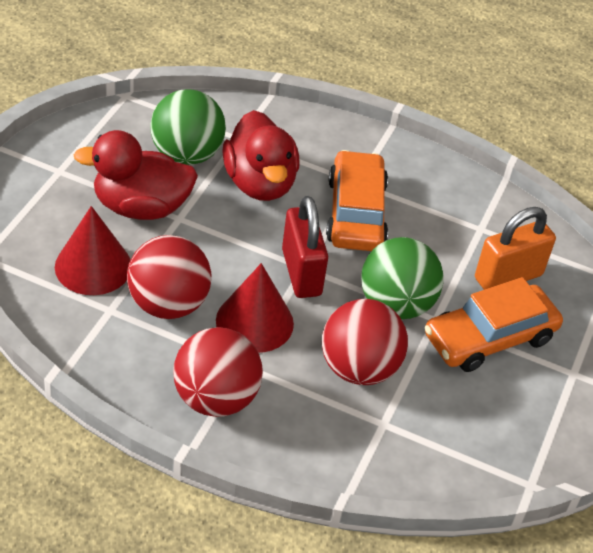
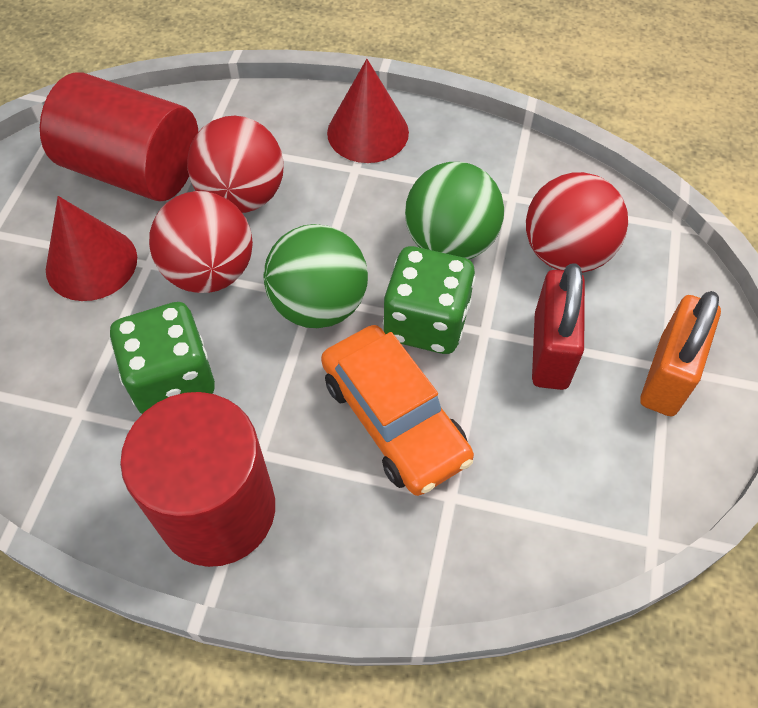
green dice: none = 0 -> [110,302,215,414] [383,246,476,354] = 2
orange car: [326,150,388,251] [425,277,563,372] = 2 -> [321,325,474,496] = 1
red cylinder: none = 0 -> [40,72,198,201] [120,392,275,567] = 2
red duck: [74,130,198,220] [222,110,300,201] = 2 -> none = 0

